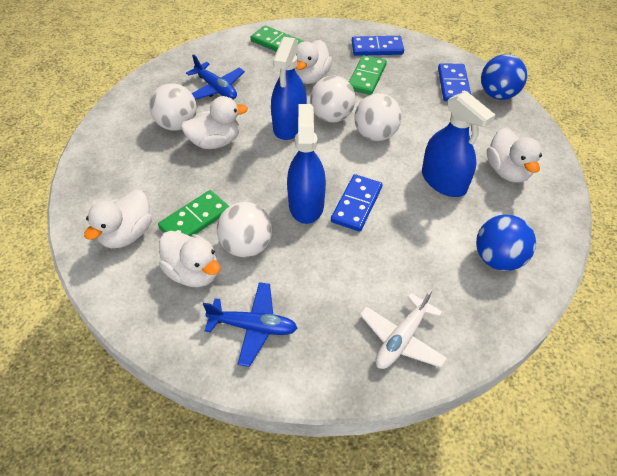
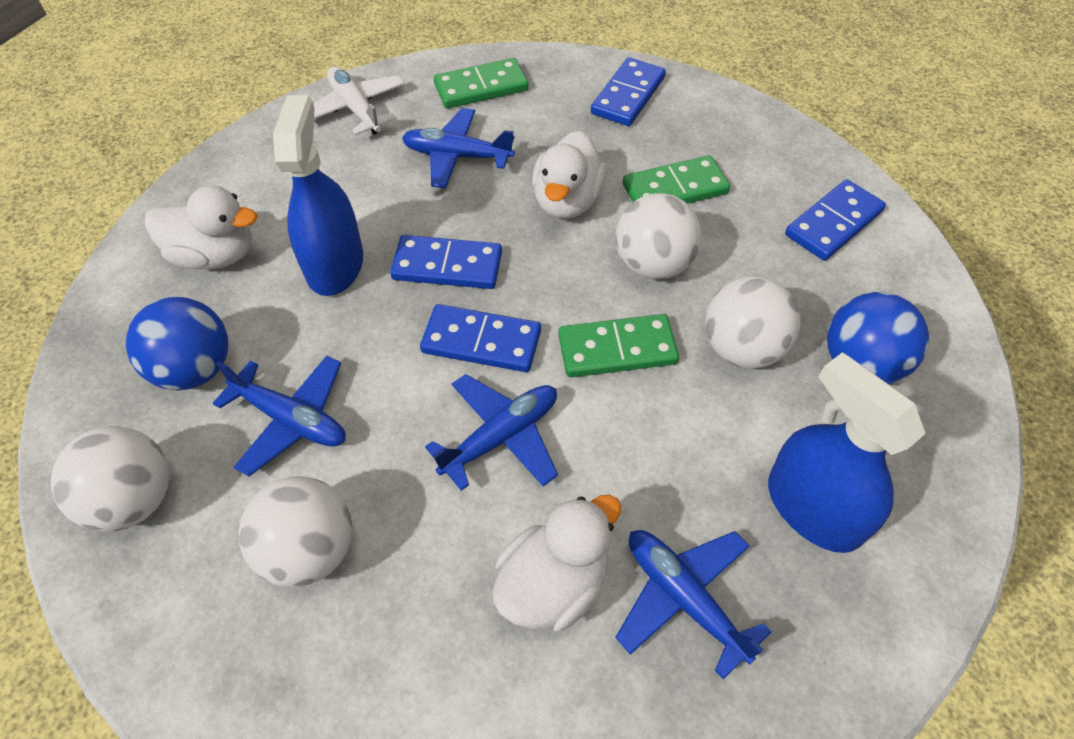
blue domino: [331,174,382,232] [352,36,404,56] [438,63,471,101] = 3 -> [390,235,502,289] [420,304,541,372] [591,57,666,126] [785,179,886,261] = 4
blue plane: [186,54,245,100] [203,282,297,367] = 2 -> [212,355,346,476] [402,108,515,189] [425,374,558,491] [615,530,771,679] = 4
blue spray bottle: [271,37,307,140] [287,104,326,224] [422,91,495,197] = 3 -> [273,95,363,296] [768,352,926,553] = 2
white duck: [84,190,152,249] [159,231,220,287] [181,96,248,149] [295,40,332,84] [487,128,542,182] = 5 -> [145,186,257,269] [493,495,621,631] [532,131,607,219] = 3

